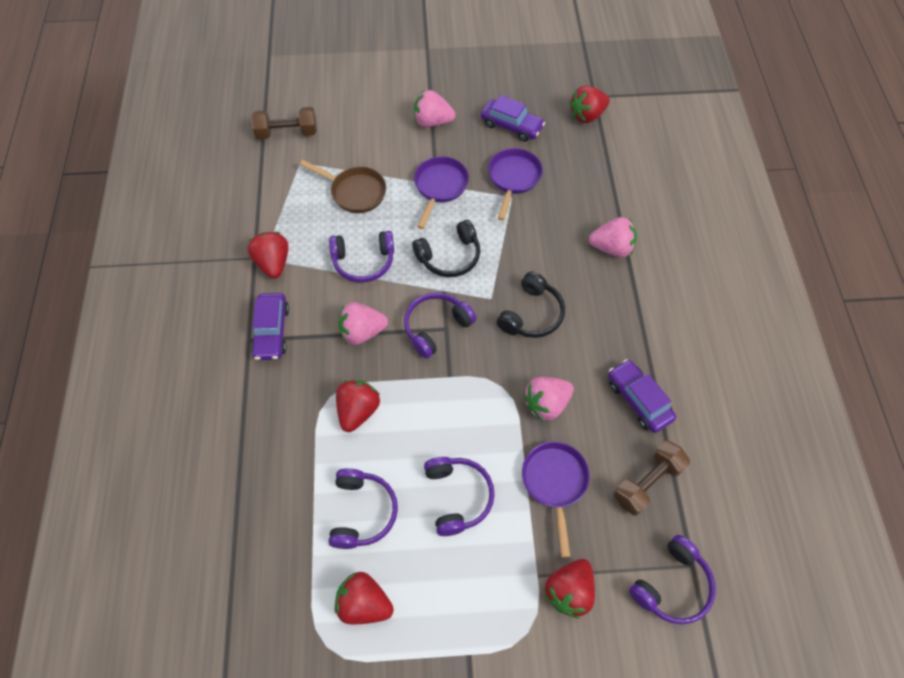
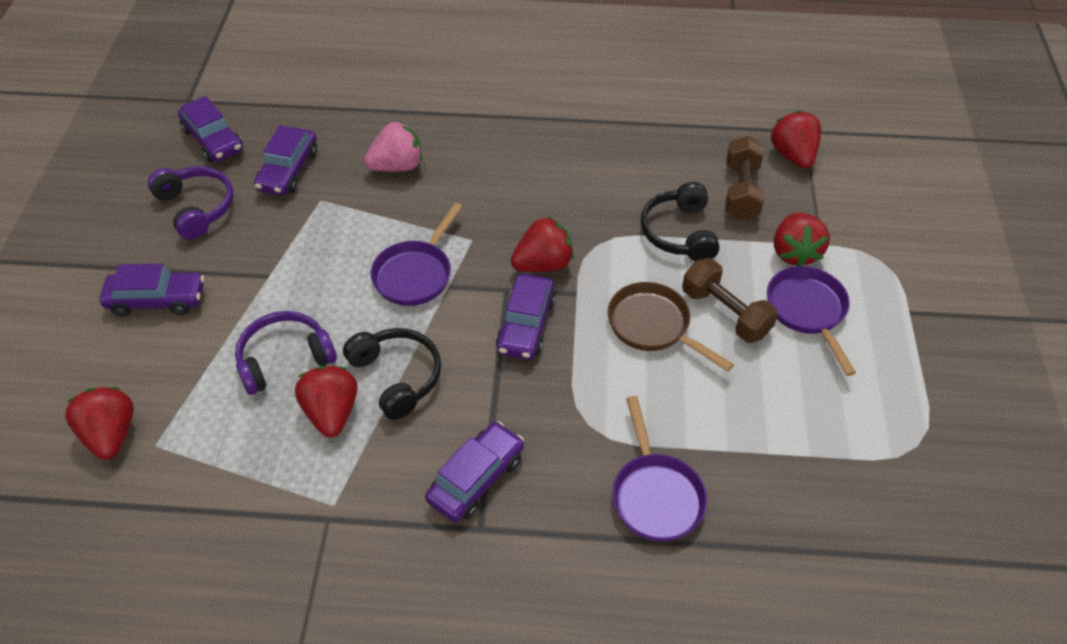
pink strawberry: [338,302,388,345] [414,90,456,127] [523,377,574,421] [589,217,637,258] = 4 -> [364,121,422,172] = 1
purple car: [251,293,289,360] [481,95,545,142] [608,359,676,433] = 3 -> [100,263,204,317] [178,96,243,162] [254,125,317,195] [425,421,524,522] [496,274,556,360] = 5
purple headphones: [329,231,394,283] [329,468,398,549] [404,292,477,359] [424,457,495,536] [629,535,716,624] = 5 -> [148,166,234,240] [235,311,337,395] = 2

